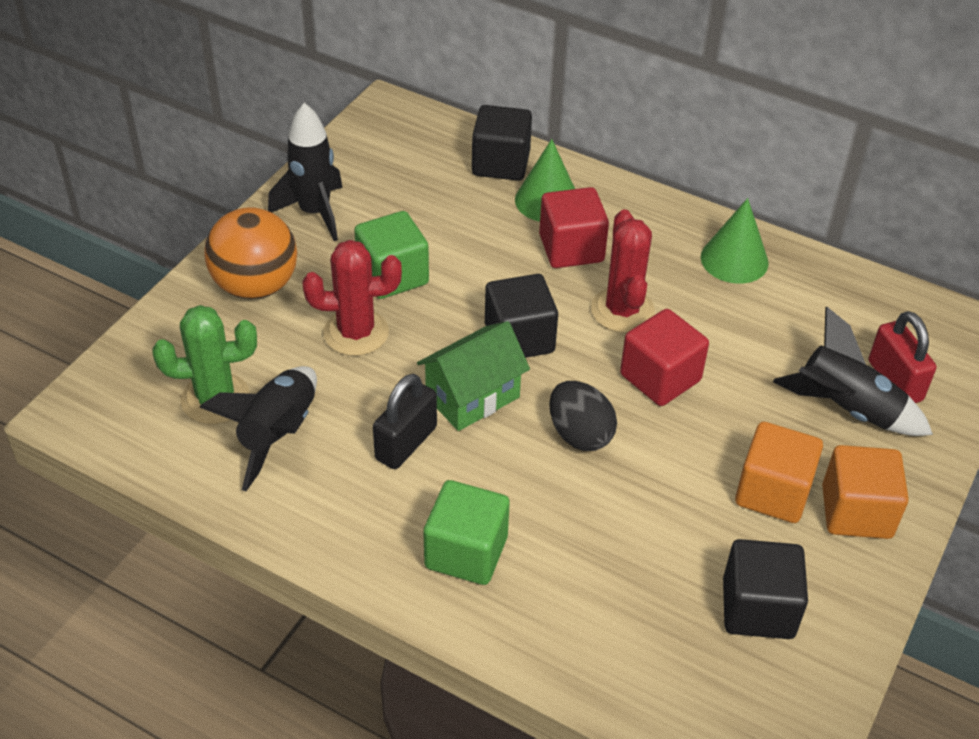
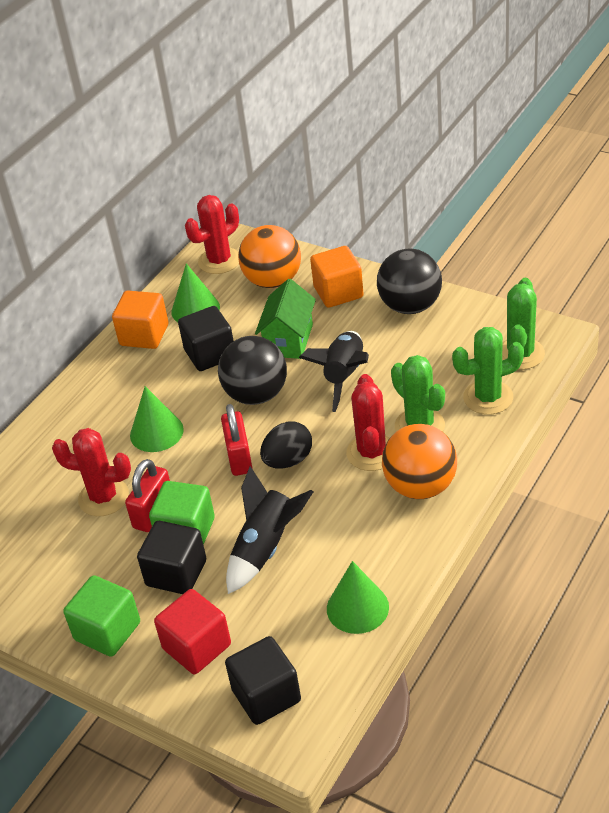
black ball: none = 0 -> [218,336,287,405] [377,249,442,314] = 2
black padlock: [373,374,437,469] = 1 -> none = 0
black rocket: [199,366,317,491] [268,103,343,241] [773,307,933,436] = 3 -> [226,466,313,594] [299,331,369,412] = 2
green cactus: [152,305,257,424] = 1 -> [391,355,445,432] [452,327,524,415] [502,278,545,370] = 3
green cone: [515,139,575,222] [701,198,769,284] = 2 -> [130,386,184,452] [171,263,220,322] [327,561,389,634] = 3
orange ball: [204,207,297,299] = 1 -> [238,225,301,288] [382,424,457,499] = 2
red cactus: [303,240,402,356] [591,209,655,333] = 2 -> [52,428,131,516] [185,195,239,274] [346,374,389,471] = 3
red cube: [539,187,609,268] [620,309,709,406] = 2 -> [154,589,231,674] = 1
red padlock: [868,311,936,403] = 1 -> [125,459,170,532] [221,404,252,476] = 2

